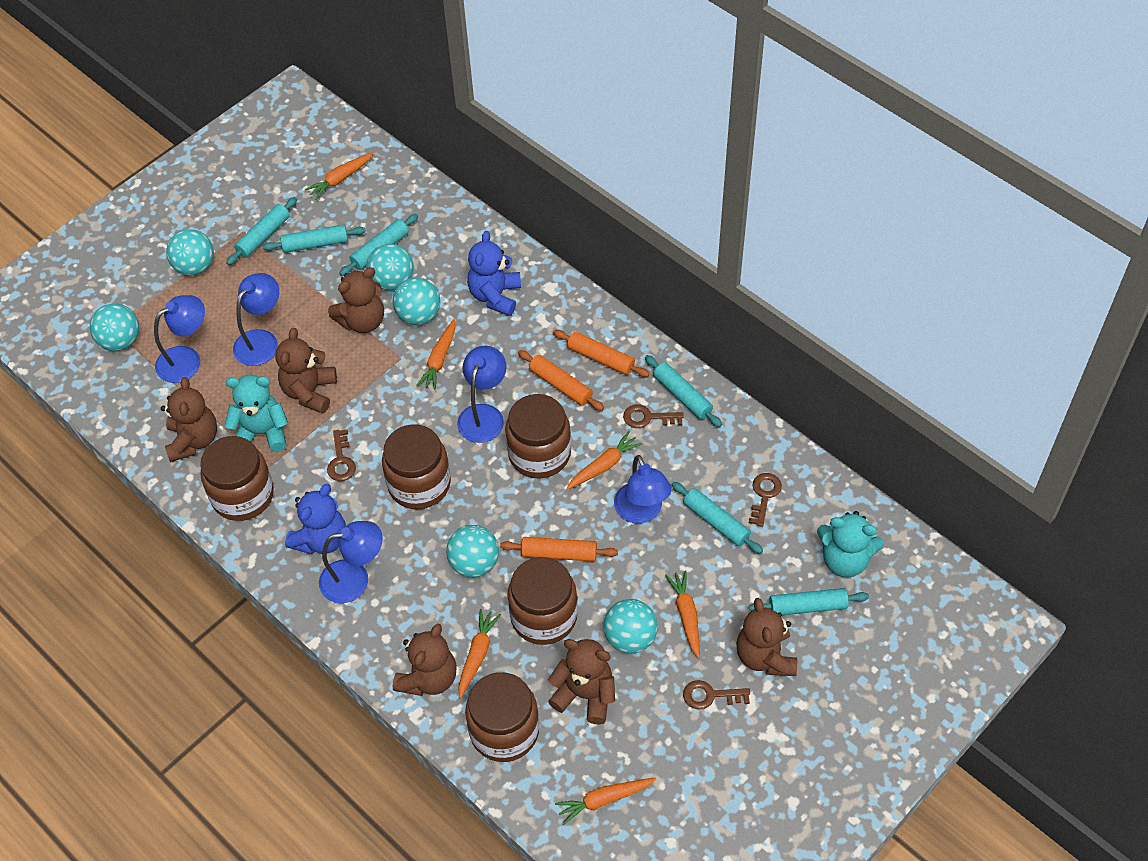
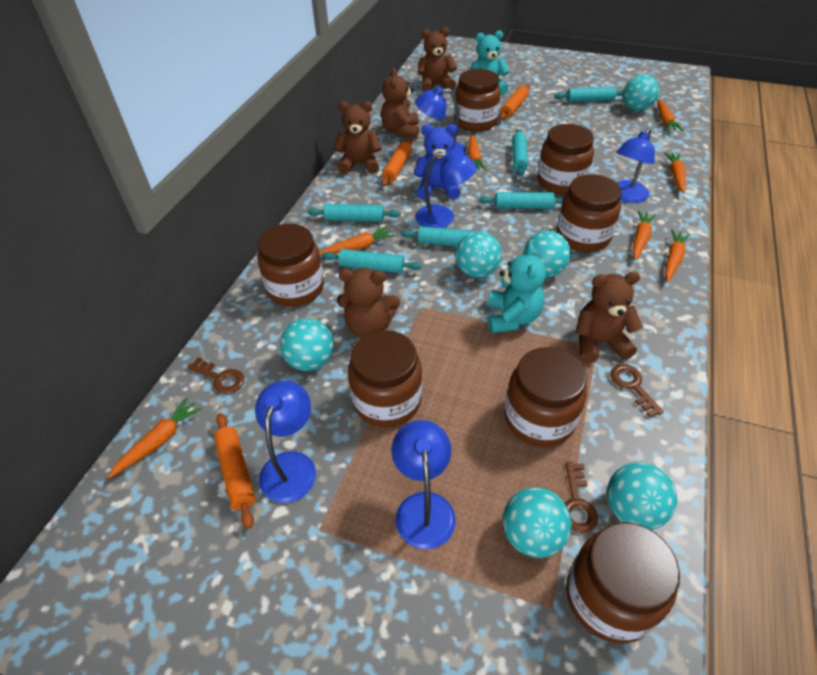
blue teddy bear: [285,484,346,554] [467,231,521,316] = 2 -> [413,124,461,200] = 1
brown jar: [200,436,274,521] [382,425,451,509] [465,672,539,762] [505,394,571,479] [508,557,578,645] = 5 -> [258,224,324,306] [348,330,422,427] [455,69,500,132] [504,347,587,447] [537,124,594,195] [557,174,622,252] [566,522,680,644] = 7
brown key: [327,429,356,481] [623,404,684,428] [683,680,750,710] [749,473,782,527] = 4 -> [188,357,244,394] [565,462,598,533] [610,364,664,417] = 3
brown teddy bear: [161,377,217,462] [275,328,337,414] [328,267,384,333] [393,623,457,696] [548,639,615,724] [736,598,797,676] = 6 -> [334,101,382,174] [337,268,400,338] [381,68,419,139] [417,27,457,92] [576,272,643,363] = 5
orange carrot: [305,152,374,200] [416,319,456,390] [458,609,501,699] [555,778,656,825] [566,431,642,490] [665,570,700,659] = 6 -> [108,398,202,478] [319,226,394,255] [468,134,487,171] [633,211,656,260] [657,99,683,131] [664,153,685,193] [665,230,690,282] = 7

